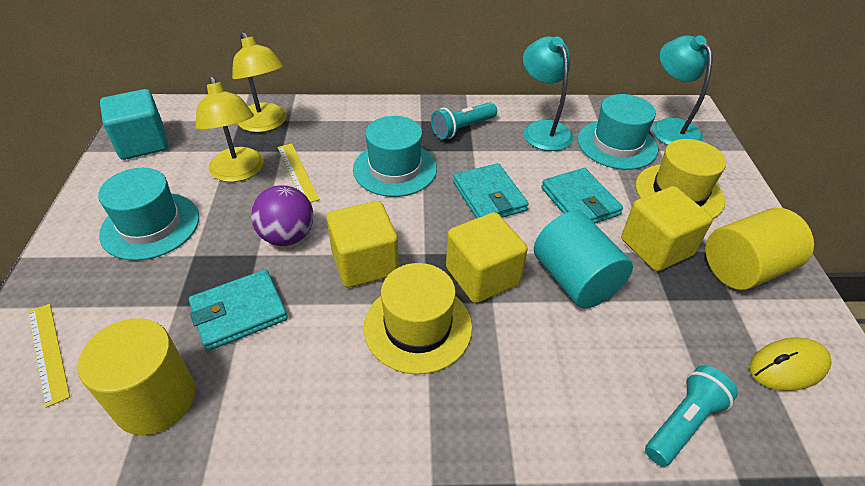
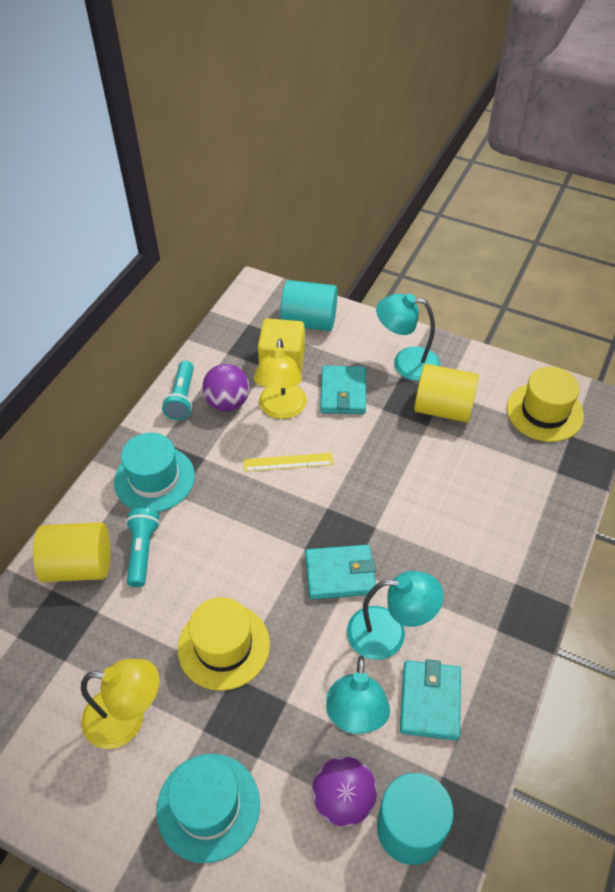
purple ball: [251,185,313,246] = 1 -> [202,364,250,411] [312,756,377,827] = 2
turquoise cube: [100,89,168,160] = 1 -> none = 0
turquoise cylinder: [534,211,633,308] = 1 -> [280,280,338,331] [377,773,454,865] = 2
turquoise hat: [98,168,199,261] [353,116,437,197] [578,94,658,170] = 3 -> [114,433,195,512] [156,754,260,863] = 2
turquoise lamp: [523,36,573,151] [652,35,713,145] = 2 -> [326,656,390,734] [347,571,444,660] [376,293,440,381] = 3
yellow cube: [326,201,399,288] [446,212,528,303] [621,186,713,271] = 3 -> [258,319,305,374] = 1
yellow mouse: [750,338,832,391] = 1 -> none = 0
yellow ruler: [28,304,70,408] [277,144,320,203] = 2 -> [244,453,333,472] = 1

